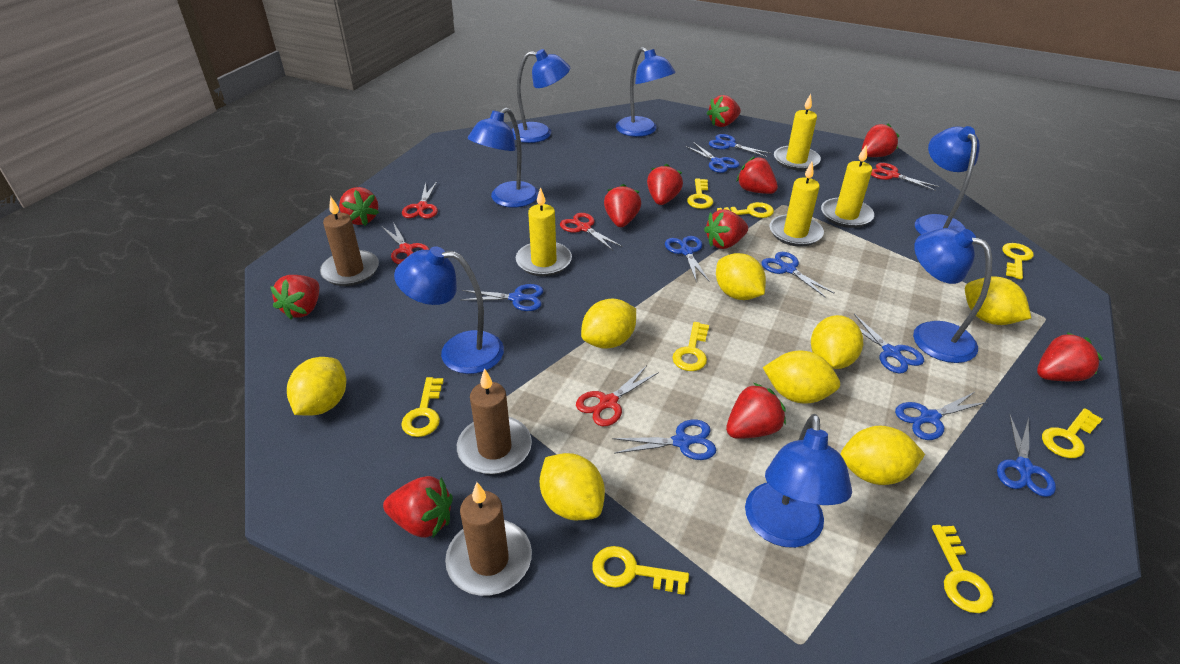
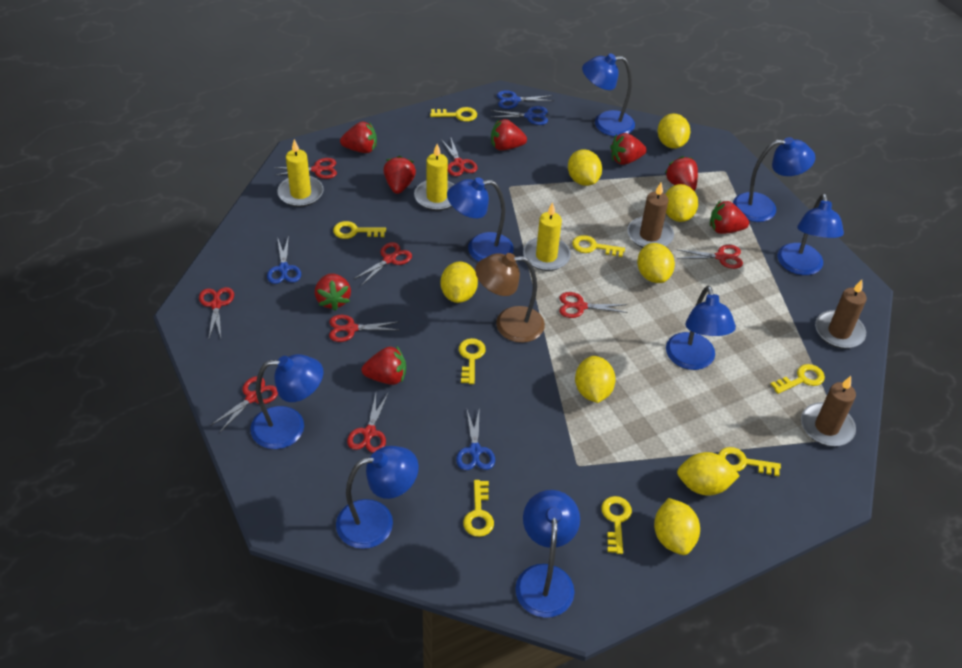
blue lamp: [394,246,504,374] [468,107,539,208] [511,49,570,143] [616,47,676,137] [745,414,852,548] [913,228,992,363] [915,126,980,235] = 7 -> [250,354,324,449] [336,446,419,549] [447,177,514,262] [515,490,580,618] [582,53,635,136] [666,286,736,370] [733,137,815,222] [778,193,844,275] = 8
blue scissors: [461,284,544,311] [612,420,716,460] [665,236,709,281] [686,143,740,173] [709,134,771,157] [761,252,835,298] [854,314,924,373] [895,392,988,440] [997,415,1056,497] = 9 -> [267,235,301,284] [456,407,495,470] [490,106,548,125] [497,90,554,109] = 4
brown lamp: none = 0 -> [475,253,545,343] = 1
red scissors: [382,222,429,264] [402,182,438,219] [560,213,623,250] [576,366,659,426] [871,163,940,191] = 5 -> [199,287,234,338] [210,376,278,433] [275,158,337,179] [329,315,398,342] [347,394,388,453] [354,242,412,286] [441,136,477,176] [559,292,628,318] [677,245,743,269] = 9
red strawberry: [270,275,319,320] [339,187,379,226] [383,476,453,538] [604,184,641,227] [647,164,683,205] [704,209,748,249] [707,95,741,127] [726,383,786,439] [737,156,778,194] [861,123,900,157] [1037,332,1103,381] = 11 -> [315,273,351,311] [340,122,377,153] [362,346,406,385] [383,156,416,194] [491,119,527,151] [610,133,647,165] [665,156,698,191] [710,200,749,234] = 8
yellow candle: [516,187,572,276] [770,162,824,247] [774,94,821,170] [821,145,874,228] = 4 -> [277,139,324,207] [414,144,455,211] [523,202,571,271] = 3

